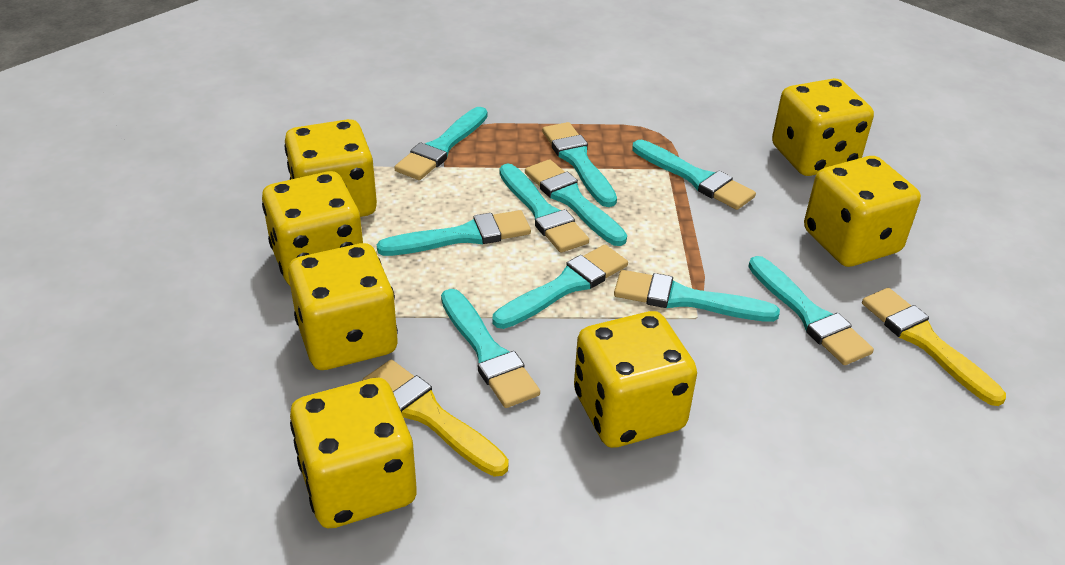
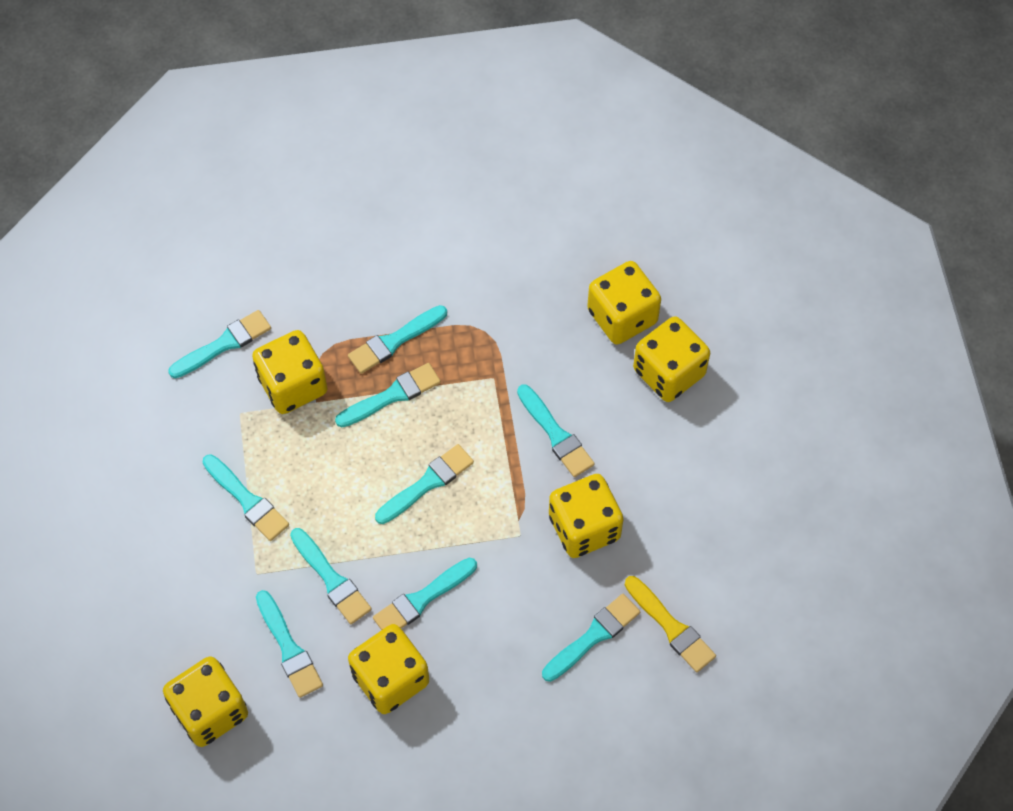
yellow brush: [362,360,509,477] [862,288,1006,406] = 2 -> [625,576,716,672] = 1
yellow dice: [262,171,363,286] [284,119,377,217] [288,243,398,370] [290,378,417,528] [574,311,697,448] [772,78,874,176] [804,156,921,267] = 7 -> [163,656,248,747] [252,330,328,414] [348,624,429,714] [549,474,623,558] [587,261,661,345] [633,316,710,402] = 6

